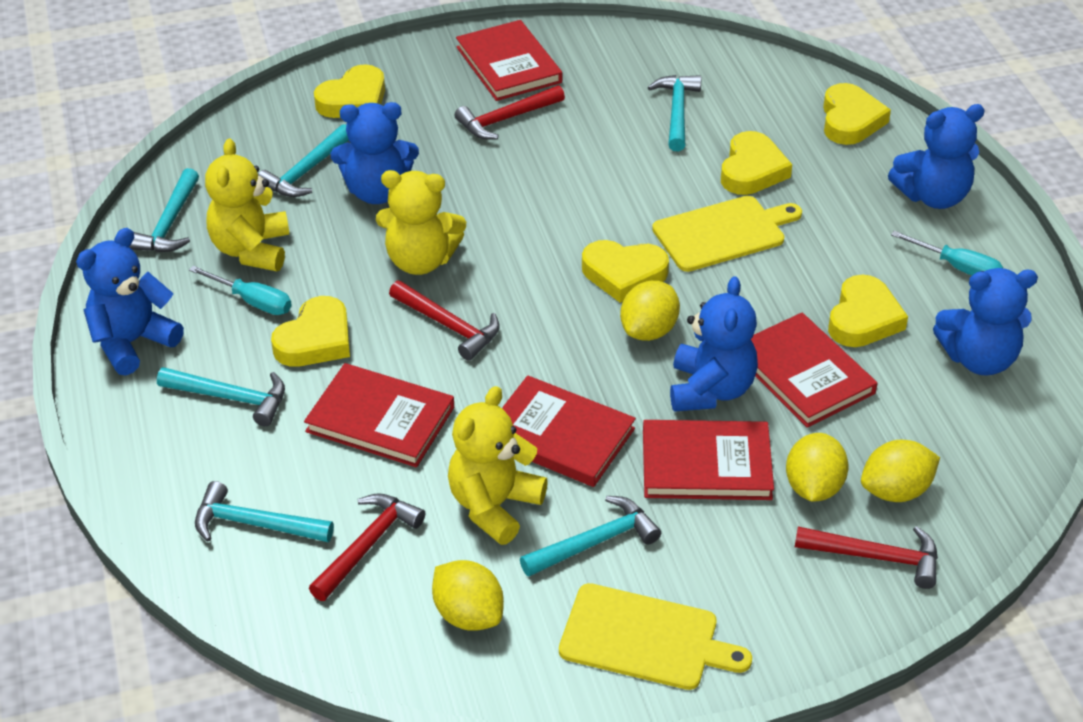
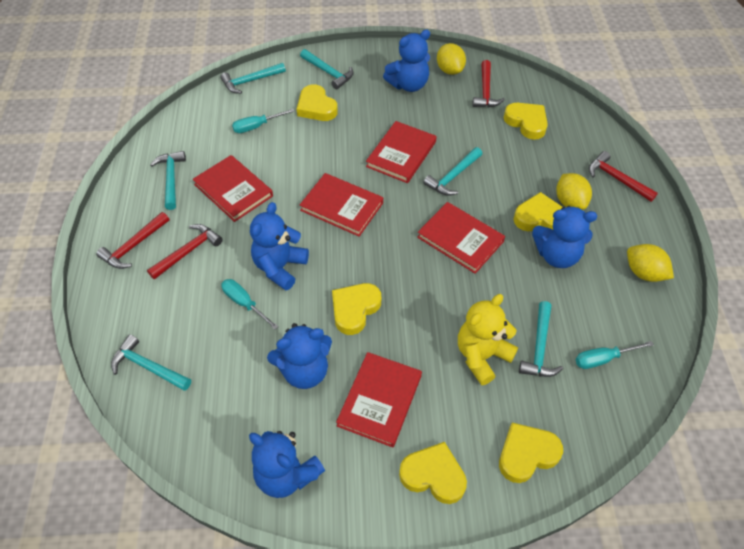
turquoise screwdriver: [189,266,292,315] [891,231,1003,276] = 2 -> [221,279,279,330] [232,109,295,133] [575,341,654,369] = 3
yellow cutting board: [559,583,752,690] [652,196,802,272] = 2 -> none = 0
yellow lemon: [432,560,504,631] [620,281,680,341] [786,433,849,502] [861,440,940,502] = 4 -> [437,43,466,75] [556,173,592,210] [627,244,674,282] = 3
yellow teddy bear: [205,139,289,271] [376,170,466,275] [448,386,548,545] = 3 -> [458,294,518,385] = 1

